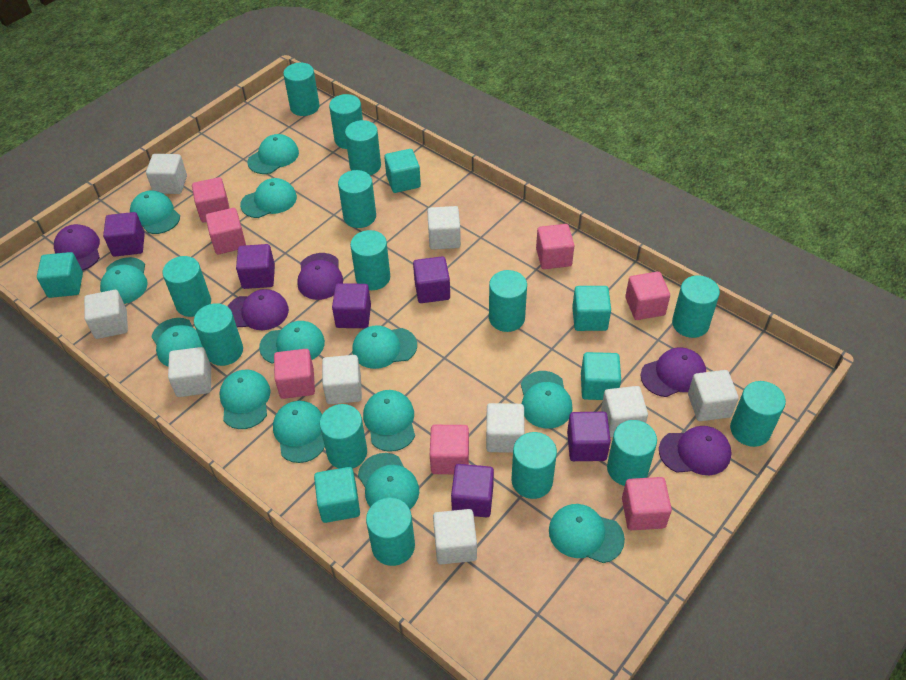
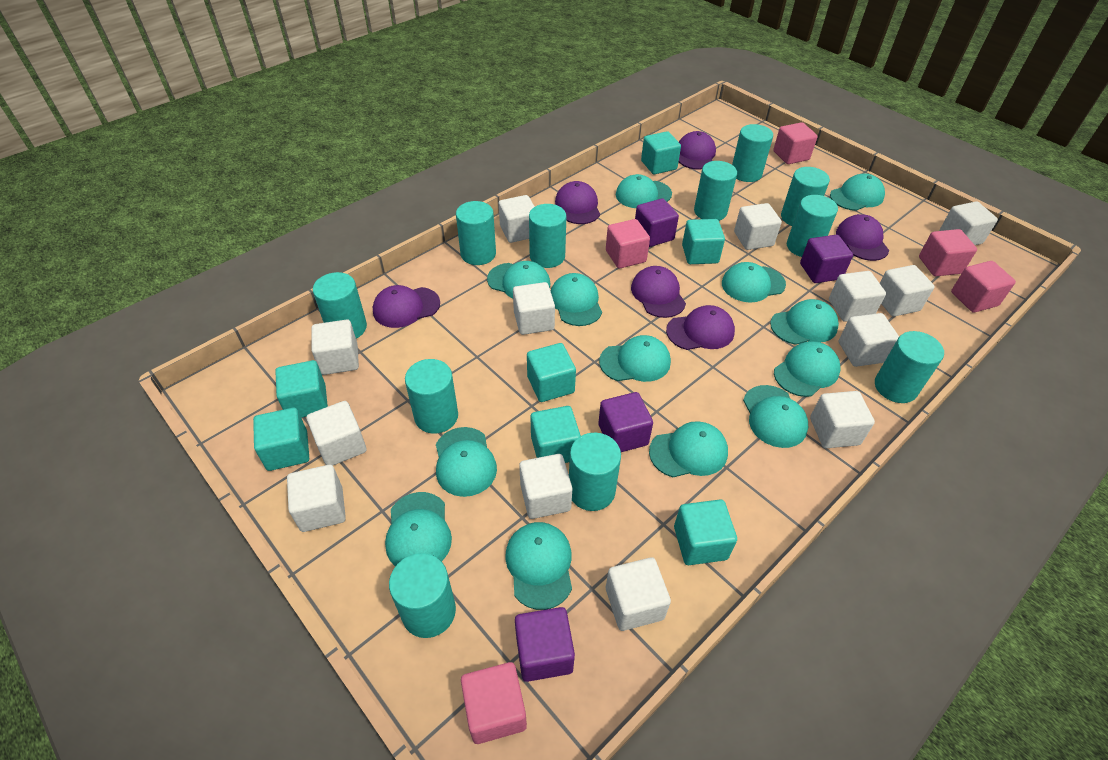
pink cube: [192,177,230,222] [206,208,246,255] [274,349,315,399] [430,425,469,474] [536,224,574,269] [622,477,672,530] [625,272,670,320] = 7 -> [461,662,527,744] [606,219,650,269] [773,122,818,164] [919,229,977,276] [951,261,1016,313] = 5
purple cap: [54,224,100,271] [227,289,289,330] [297,253,343,300] [641,348,706,397] [659,426,731,475] = 5 -> [373,285,440,328] [555,181,600,224] [631,266,686,318] [666,305,735,350] [679,131,716,170] [836,214,889,261] = 6
purple cube: [103,212,145,257] [236,244,275,289] [332,283,371,328] [413,256,450,303] [451,464,494,517] [567,412,611,461] = 6 -> [515,607,575,682] [598,392,653,452] [635,198,679,247] [800,235,853,283] = 4
turquoise cube: [37,252,83,298] [314,467,360,523] [384,149,421,193] [572,286,611,331] [581,352,621,400] = 5 -> [253,408,309,471] [275,360,328,418] [527,343,576,402] [530,406,581,463] [641,131,681,174] [674,499,737,565] [682,219,725,264] = 7
turquoise cylinder: [162,256,211,317] [194,303,243,366] [283,63,320,116] [320,404,367,469] [329,94,363,149] [338,170,376,228] [345,120,381,175] [350,230,390,290] [366,498,415,566] [489,270,527,332] [512,432,557,499] [607,420,657,486] [672,275,720,338] [730,381,786,447] = 14 -> [313,272,367,339] [389,553,456,638] [405,359,458,434] [456,201,496,265] [529,204,566,268] [569,433,621,511] [694,161,737,221] [732,124,773,182] [781,167,830,226] [787,195,838,257] [875,331,944,403] = 11
white cube: [84,290,128,339] [146,154,187,194] [168,347,211,397] [322,355,362,404] [427,206,461,250] [433,509,477,564] [486,403,525,453] [601,386,648,438] [688,370,739,421] = 9 -> [287,465,346,532] [307,401,367,466] [312,319,359,375] [499,195,535,243] [513,282,555,335] [519,454,572,519] [606,557,671,631] [734,203,782,250] [810,391,875,448] [829,271,886,322] [839,313,899,367] [880,265,935,317] [940,201,998,245] = 13

